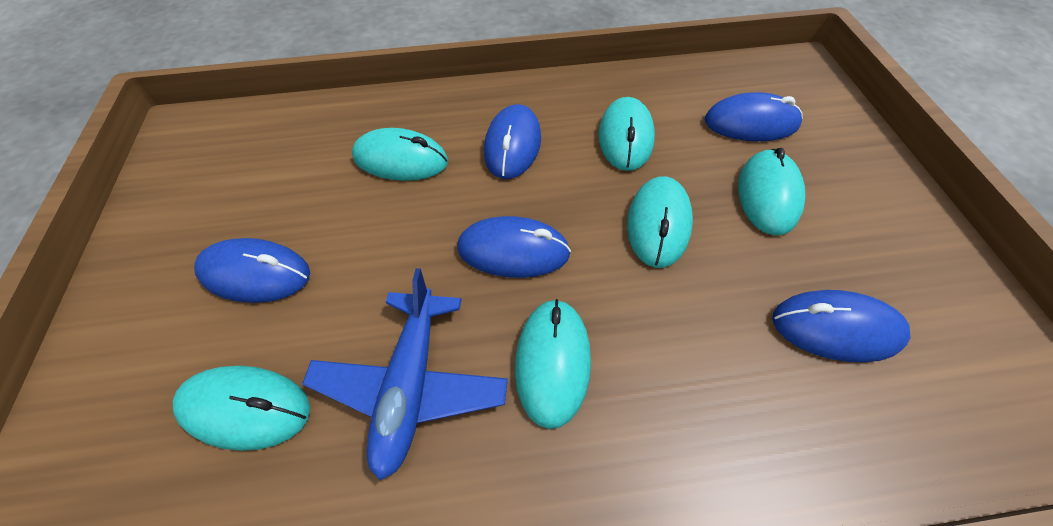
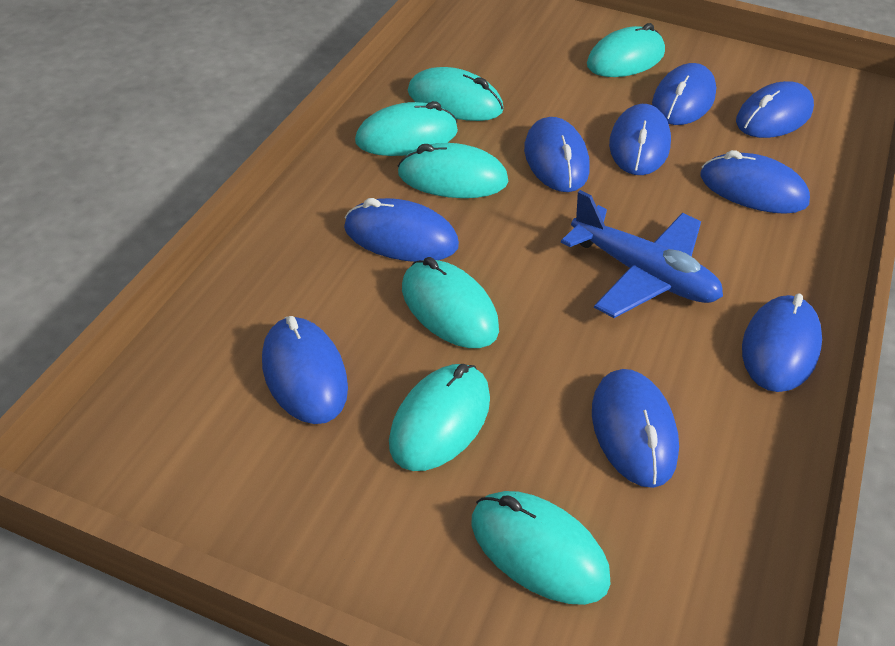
blue mouse: [194,238,310,303] [457,216,571,278] [484,104,541,179] [705,92,803,141] [772,290,911,363] = 5 -> [262,316,348,424] [344,198,459,262] [524,117,590,192] [592,369,679,488] [609,104,671,175] [652,63,716,125] [700,150,810,214] [736,81,814,138] [742,294,822,392] = 9
turquoise mouse: [173,366,310,451] [352,128,448,181] [515,299,591,429] [599,97,655,171] [627,176,693,268] [738,148,805,235] = 6 -> [355,101,458,156] [389,364,490,471] [398,143,508,198] [402,257,499,348] [408,67,504,121] [471,491,610,605] [587,23,665,77] = 7

